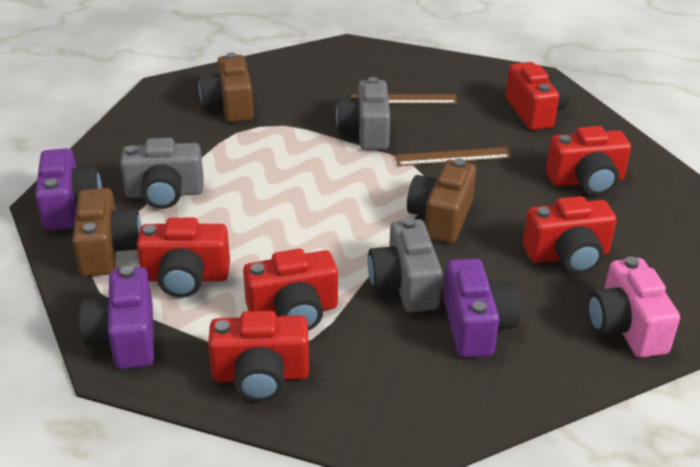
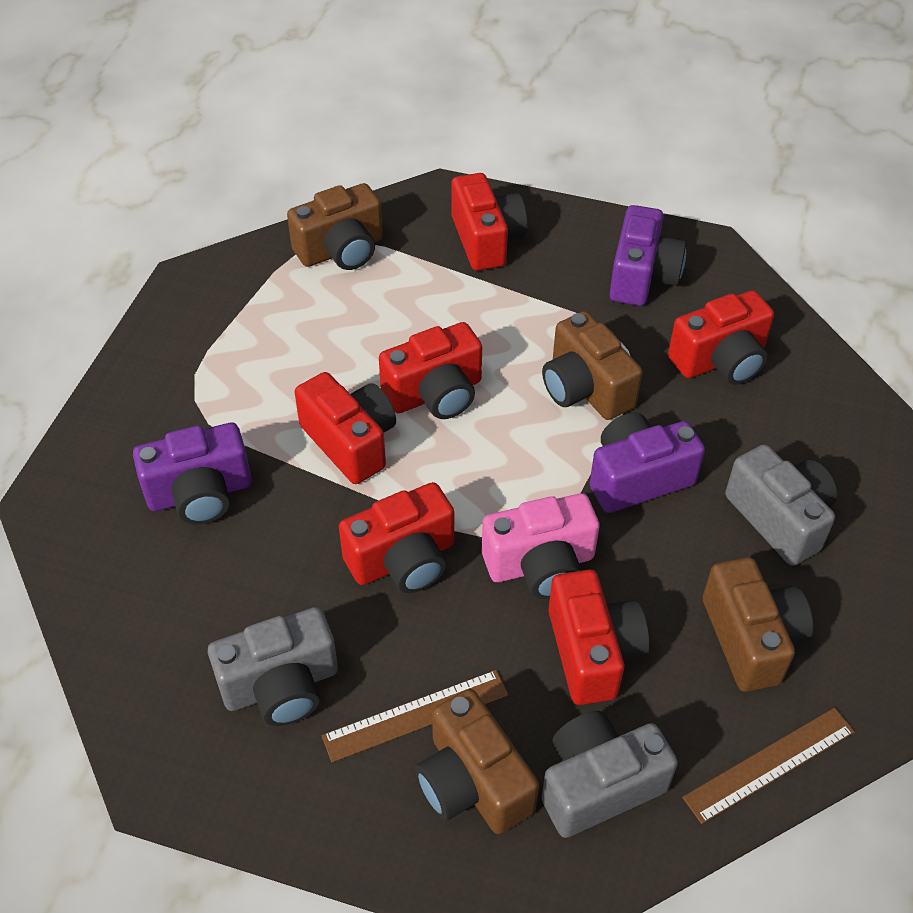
brown camera: [72,188,142,277] [199,52,254,122] [407,158,476,243] = 3 -> [287,183,383,270] [415,689,539,834] [542,311,643,420] [703,557,813,692] = 4

